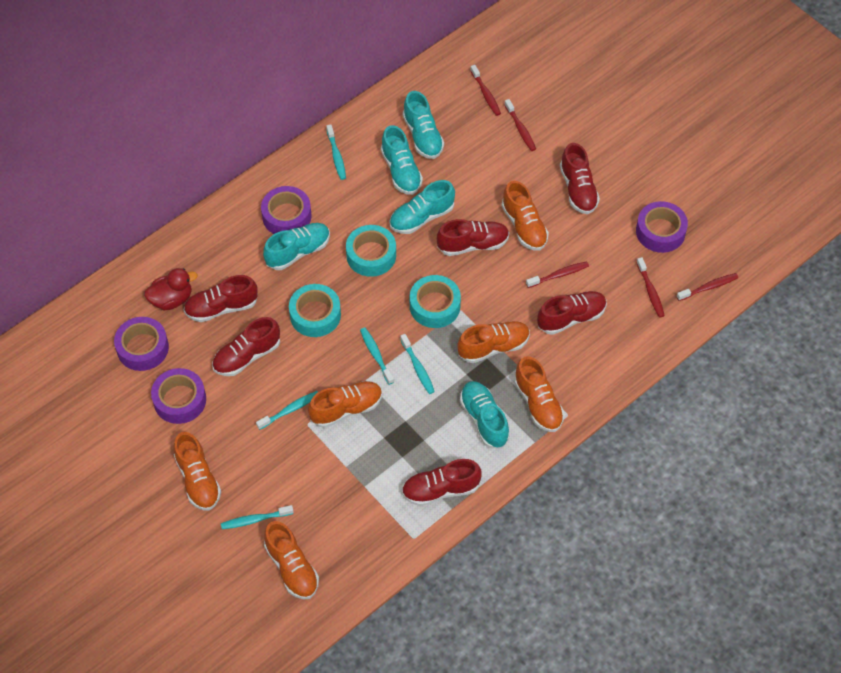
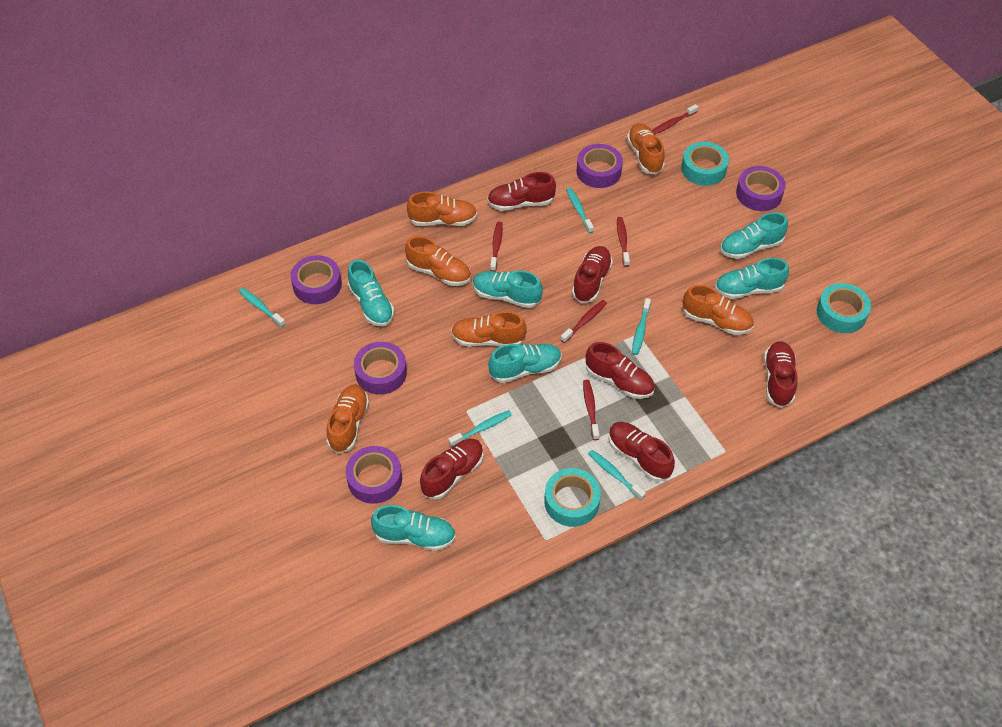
purple tape: [114,317,169,371] [151,368,206,424] [261,186,312,234] [636,201,688,253] = 4 -> [291,255,342,304] [346,446,402,504] [354,342,407,395] [577,144,623,188] [736,166,786,211] = 5
red duck: [144,268,198,310] = 1 -> none = 0
turquoise shoe: [263,223,330,270] [381,125,423,195] [390,180,455,234] [403,91,444,159] [460,381,510,448] = 5 -> [348,259,394,327] [371,505,456,551] [473,271,543,308] [488,344,562,383] [715,258,789,299] [720,212,788,259] = 6

